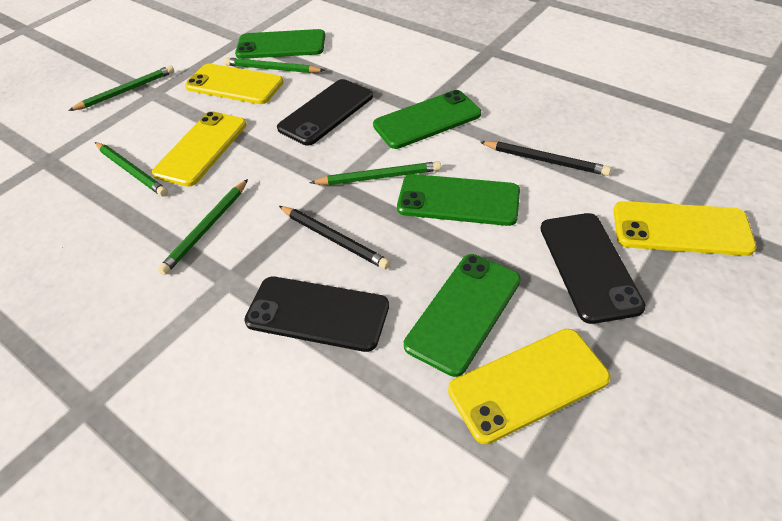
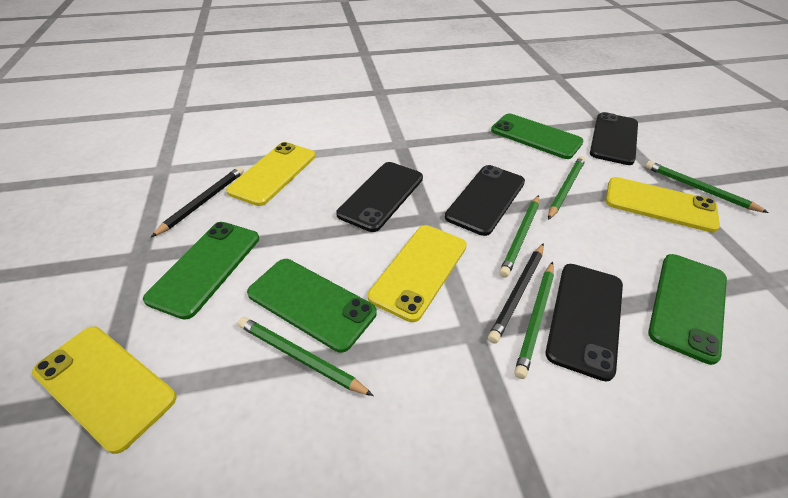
black phone: [244,277,389,352] [277,79,373,146] [540,213,646,324] = 3 -> [336,162,423,232] [445,165,525,236] [546,264,623,381] [590,112,638,165] = 4

